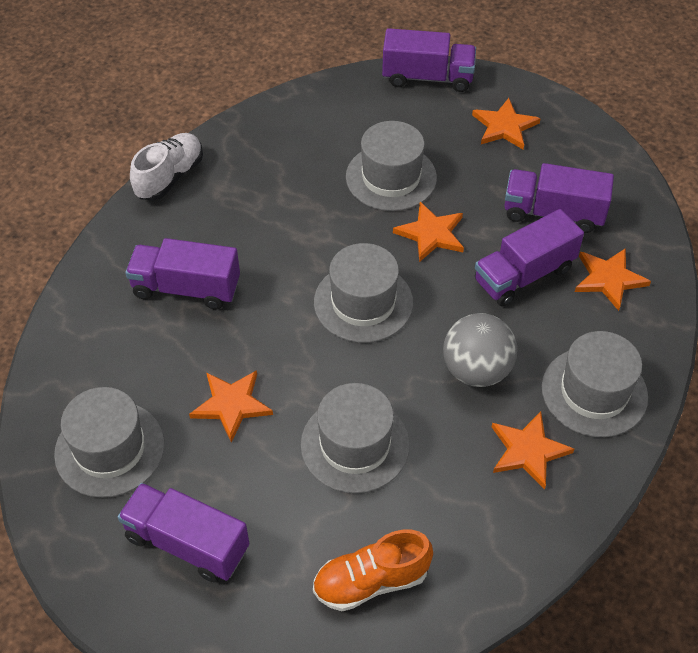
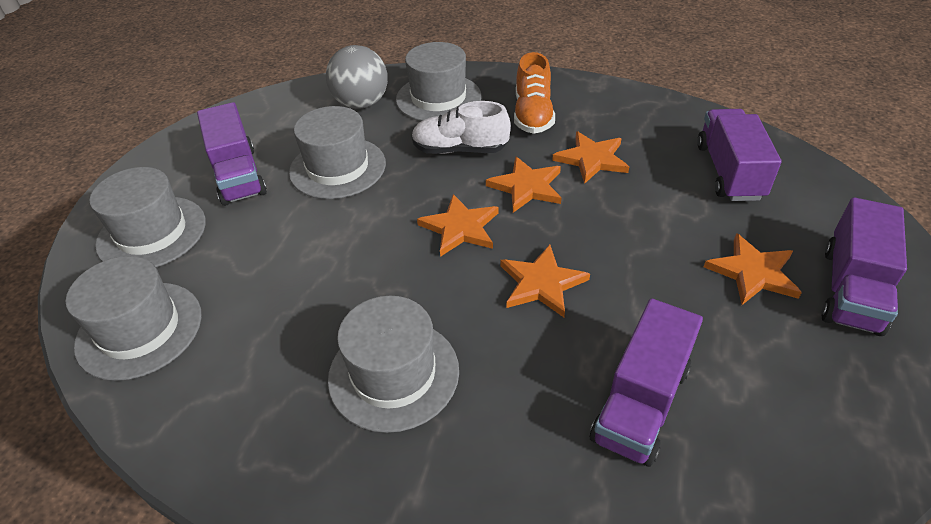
purple truck: [118,483,249,583] [125,238,240,309] [382,28,476,92] [475,209,584,306] [504,163,614,233] = 5 -> [197,102,267,206] [590,298,703,467] [697,109,782,201] [821,197,907,336] = 4

